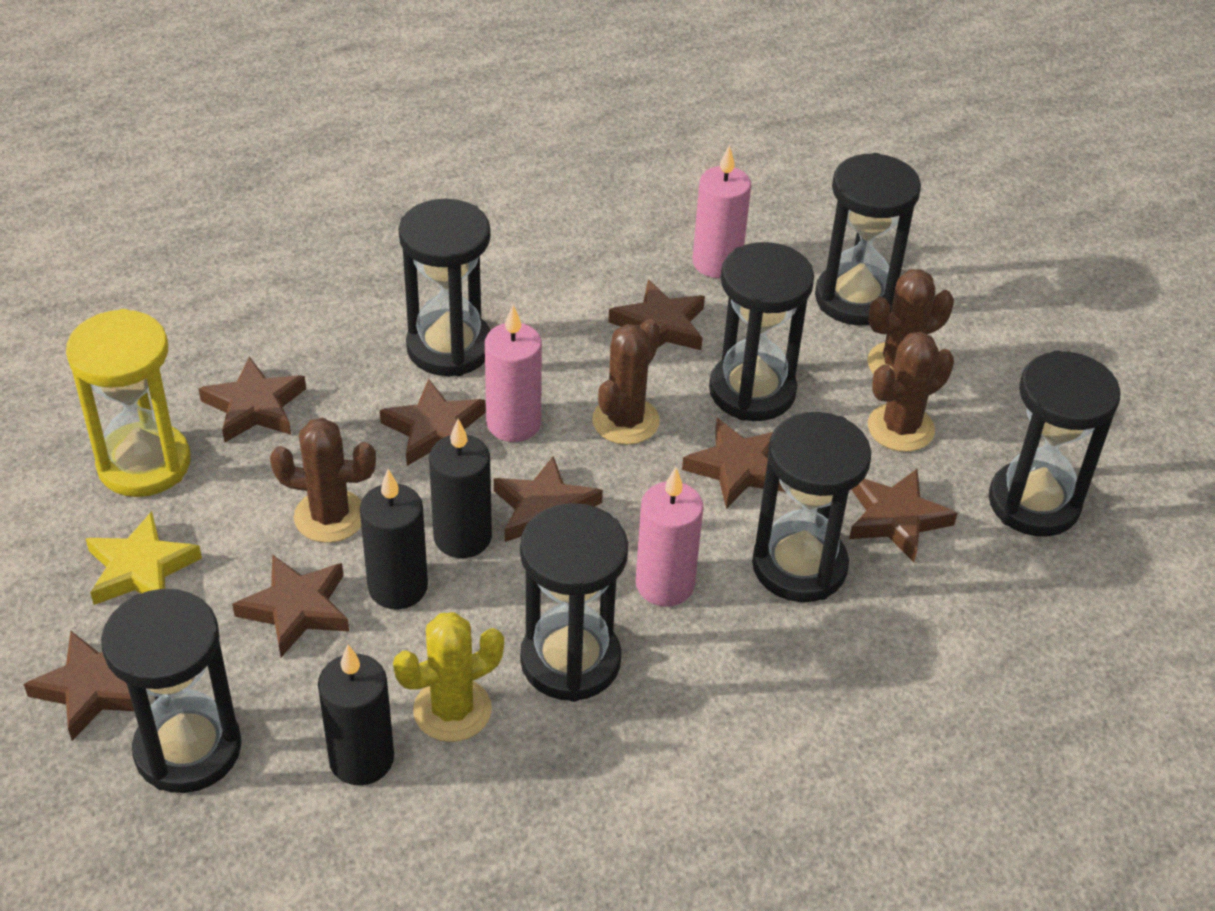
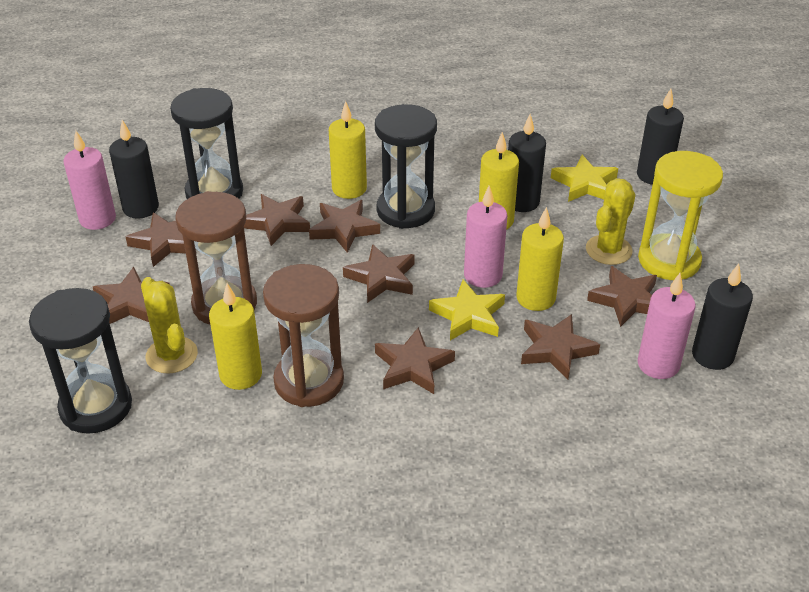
black candle: [318,645,394,785] [360,469,428,609] [429,419,492,558] = 3 -> [109,120,159,219] [508,114,546,212] [637,89,684,185] [692,264,753,370] = 4
black hourglass: [101,589,241,793] [399,199,491,376] [520,503,628,702] [709,242,814,421] [752,412,871,602] [815,153,921,326] [989,350,1121,536] = 7 -> [29,288,132,434] [170,88,243,199] [375,104,437,229] = 3
brown cactus: [270,418,376,543] [592,319,660,445] [867,269,954,374] [868,332,954,452] = 4 -> none = 0
brown hourglass: none = 0 -> [175,191,257,325] [263,264,344,407] = 2
yellow cactus: [393,612,504,742] = 1 -> [141,277,198,374] [586,178,636,265] = 2
yellow candle: none = 0 -> [209,283,262,390] [329,101,367,199] [479,132,519,230] [516,207,564,311] = 4
yellow star: [85,511,202,605] = 1 -> [429,280,505,340] [551,155,618,202] = 2

